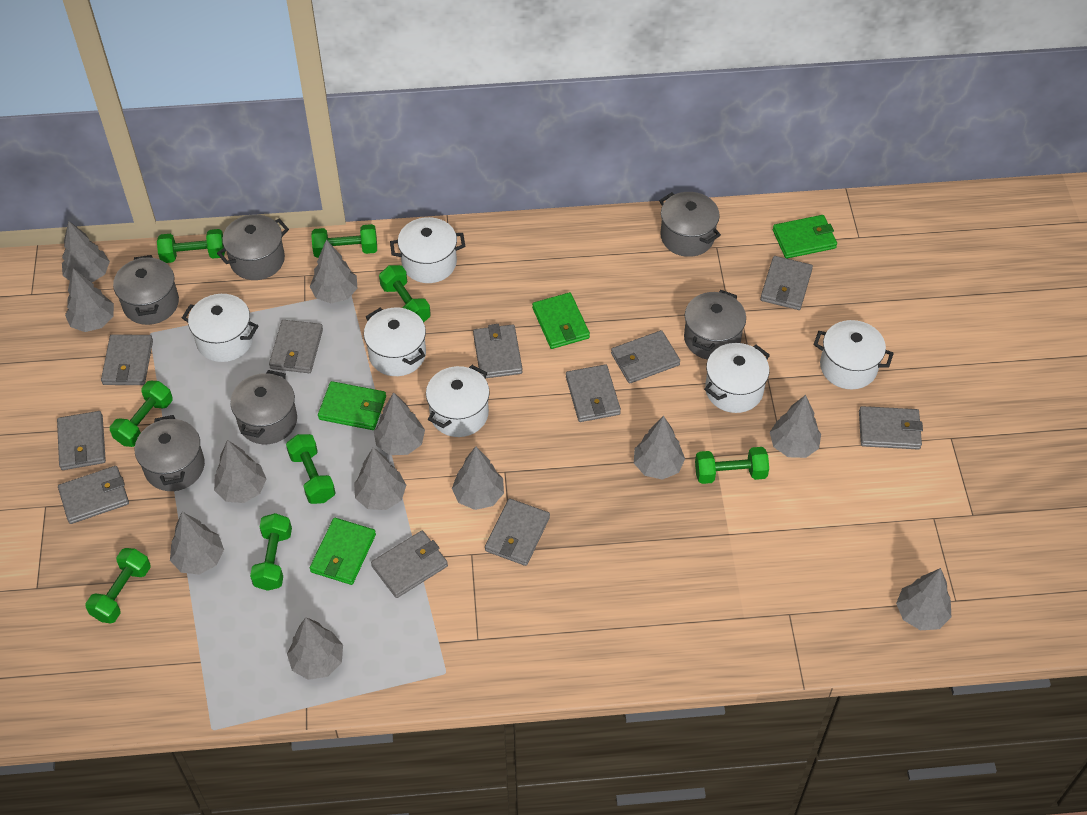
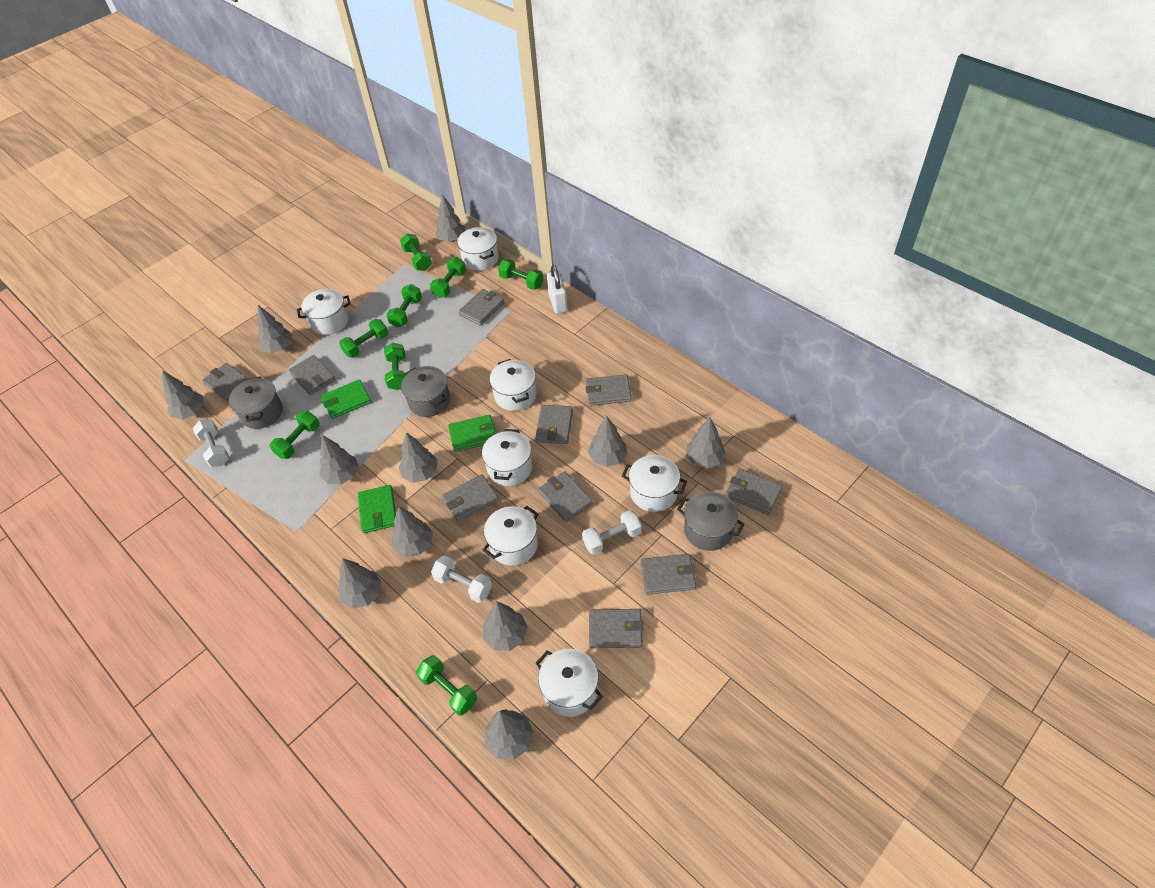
green wallet: [310,518,376,585] [318,381,386,430] [532,292,590,349] [773,215,837,258] = 4 -> [321,379,371,419] [358,485,396,533] [448,415,496,452] = 3
grey pot: [113,255,179,325] [135,415,205,491] [217,214,289,280] [230,370,297,444] [659,192,721,257] [684,290,746,360] = 6 -> [229,376,283,429] [401,366,450,417] [677,491,744,551] = 3
grey tree: [62,221,110,282] [65,268,114,332] [170,512,224,575] [214,440,266,503] [287,617,343,680] [310,240,358,303] [354,447,406,510] [374,392,425,455] [452,446,504,510] [634,416,685,480] [770,395,821,458] [896,568,951,630] = 12 -> [162,371,204,419] [257,305,292,353] [319,435,359,484] [338,558,381,609] [391,507,433,557] [399,432,438,483] [435,195,465,242] [483,601,528,651] [485,709,534,760] [588,416,627,467] [686,417,726,468] = 11
grey wallet: [57,411,106,470] [58,466,129,524] [101,335,153,385] [269,320,323,373] [371,531,448,598] [473,324,523,378] [485,498,550,566] [566,364,621,422] [611,330,680,384] [760,256,813,310] [859,406,923,450] = 11 -> [202,363,248,402] [288,355,336,395] [442,474,499,522] [458,289,505,326] [535,405,573,444] [538,471,593,522] [586,374,632,406] [589,609,643,648] [641,554,696,595] [725,469,783,515] = 10
white dumbbell: none = 0 -> [192,419,230,467] [431,556,492,603] [582,510,642,555] = 3
white padlock: none = 0 -> [547,265,568,314] = 1
white pot: [182,294,258,362] [364,308,426,376] [390,217,465,283] [426,365,490,437] [704,343,770,413] [813,320,894,390] = 6 -> [297,289,351,335] [457,227,499,271] [482,429,532,486] [483,506,538,566] [490,359,537,411] [536,649,603,717] [622,455,687,512] = 7

